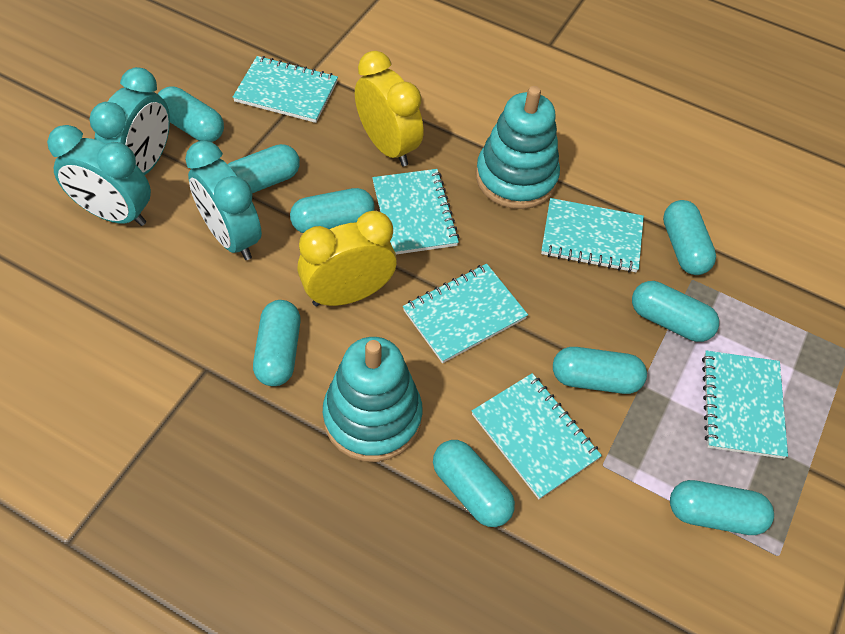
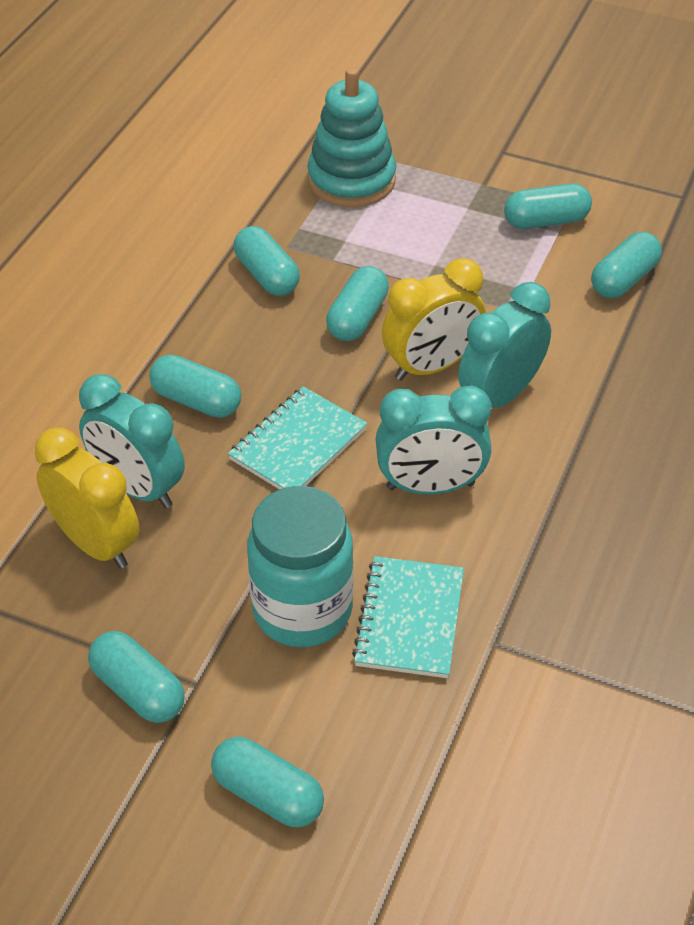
turquoise capsule: [158,86,224,142] [228,144,300,193] [253,300,301,386] [290,188,375,233] [433,440,515,527] [553,347,647,394] [632,281,719,342] [663,200,716,275] [670,480,774,535] = 9 -> [88,631,185,723] [149,355,241,418] [211,737,324,828] [234,226,300,296] [326,266,389,341] [504,183,592,229] [591,232,662,298] = 7
turquoise jar: none = 0 -> [247,486,354,647] = 1
turquoise notebook: [233,56,338,123] [372,169,459,255] [403,264,528,363] [472,373,602,499] [541,198,644,273] [702,350,788,459] = 6 -> [228,386,368,490] [352,556,464,678] = 2
turquoise stacking toy: [323,337,423,462] [476,86,560,209] = 2 -> [307,68,396,207] = 1

